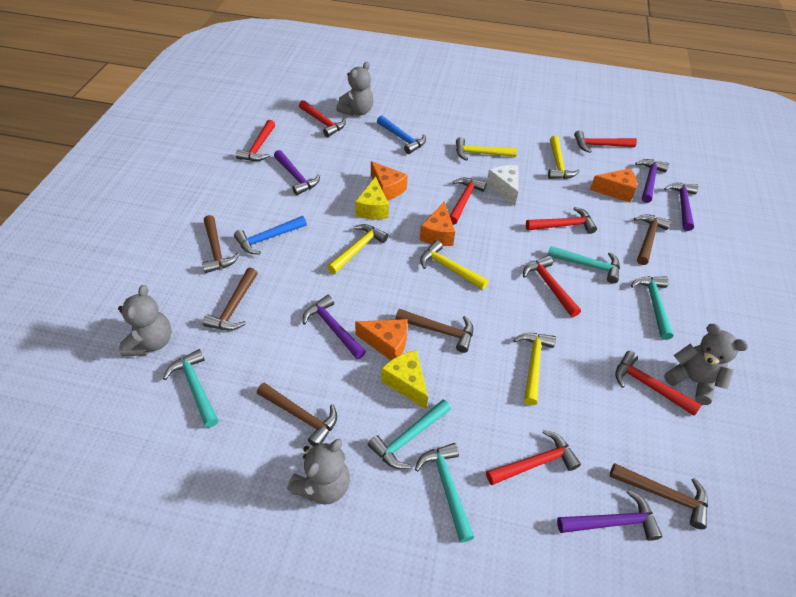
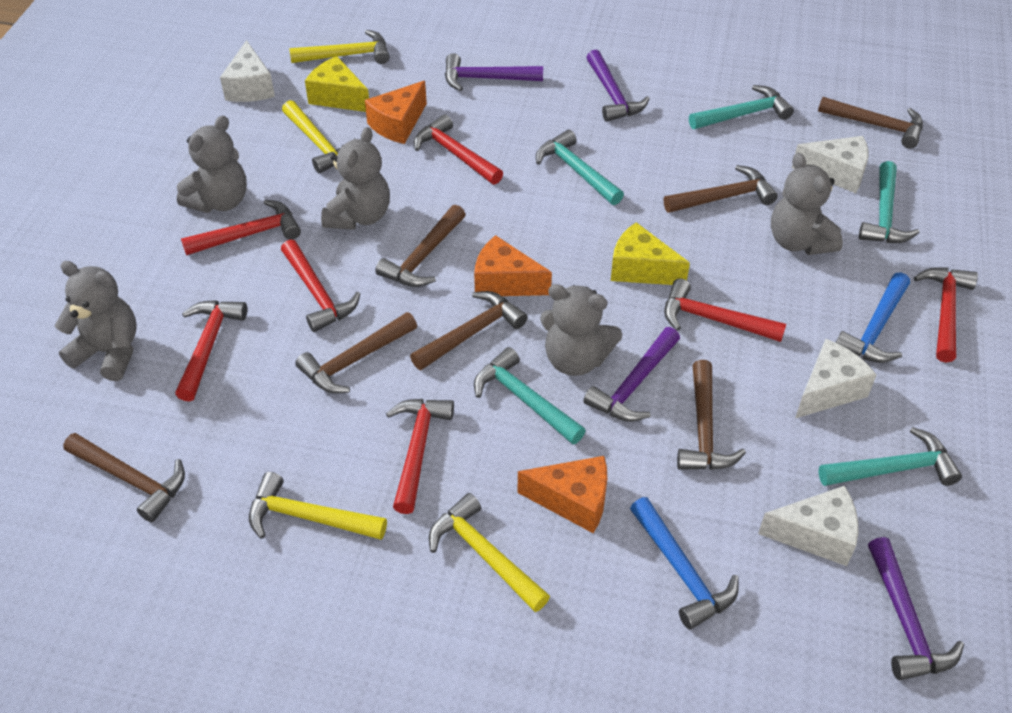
brown hammer: [202,215,240,273] [203,268,258,331] [257,383,337,447] [395,309,473,353] [610,463,708,529] [634,214,671,265] = 6 -> [63,433,185,523] [295,312,417,394] [375,205,466,287] [410,291,527,370] [664,165,778,213] [677,360,746,470] [818,97,923,149] = 7
grey teddy bear: [118,285,172,356] [287,439,350,505] [336,62,373,116] [664,324,748,405] = 4 -> [55,261,137,381] [177,116,247,213] [321,127,390,230] [540,284,622,376] [771,153,843,255] = 5
orange cheese: [355,319,408,360] [371,161,408,201] [420,201,455,246] [590,168,637,202] = 4 -> [365,81,427,144] [474,235,552,296] [518,456,607,533] = 3
purple hammer: [274,150,320,195] [303,295,366,359] [557,490,663,541] [635,159,669,203] [664,183,698,231] = 5 -> [445,53,543,91] [583,327,680,422] [586,50,650,122] [868,537,964,680] = 4
red hammer: [236,120,275,161] [299,100,346,137] [450,178,487,225] [486,430,581,485] [523,255,581,317] [526,207,597,234] [574,130,637,153] [615,351,701,416] = 8 -> [175,300,247,402] [181,200,301,255] [281,239,360,332] [386,399,454,514] [414,114,503,185] [664,278,786,342] [914,267,978,363] = 7
white cheese: [487,165,518,206] = 1 -> [220,40,275,102] [758,486,858,566] [792,136,868,193] [795,339,876,418] = 4
yellow hammer: [327,224,388,274] [420,240,488,290] [456,137,517,161] [514,333,556,405] [548,136,580,179] = 5 -> [249,472,387,540] [282,100,354,173] [289,30,389,64] [429,493,550,612] = 4

